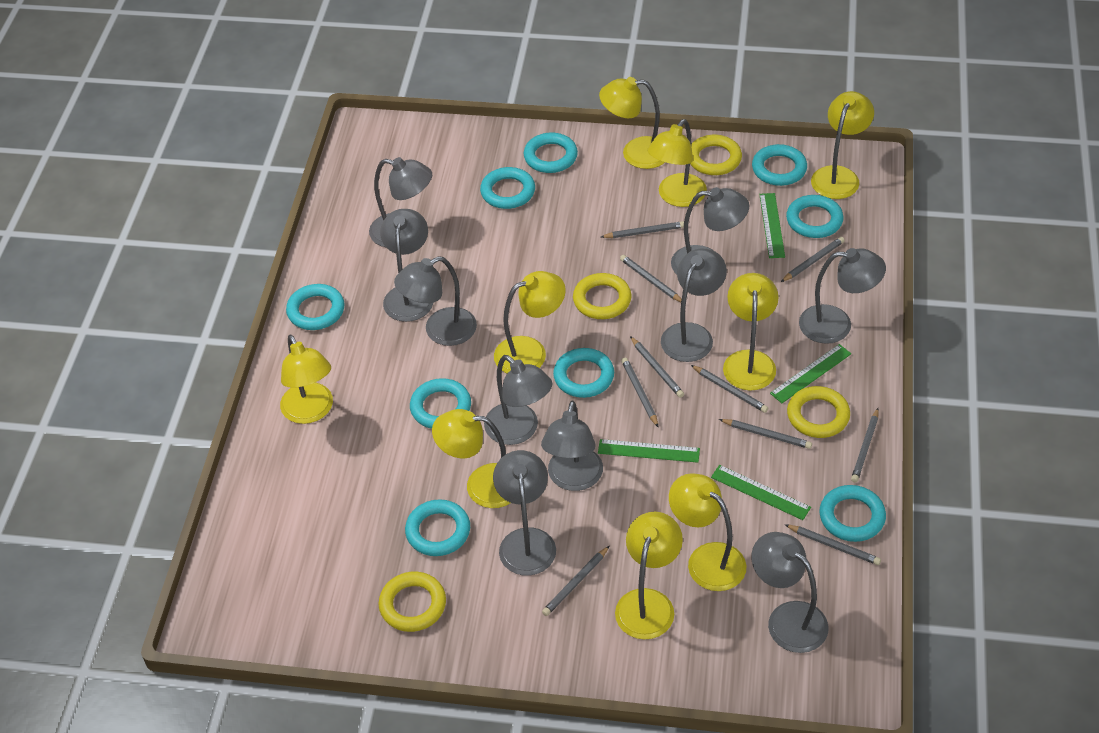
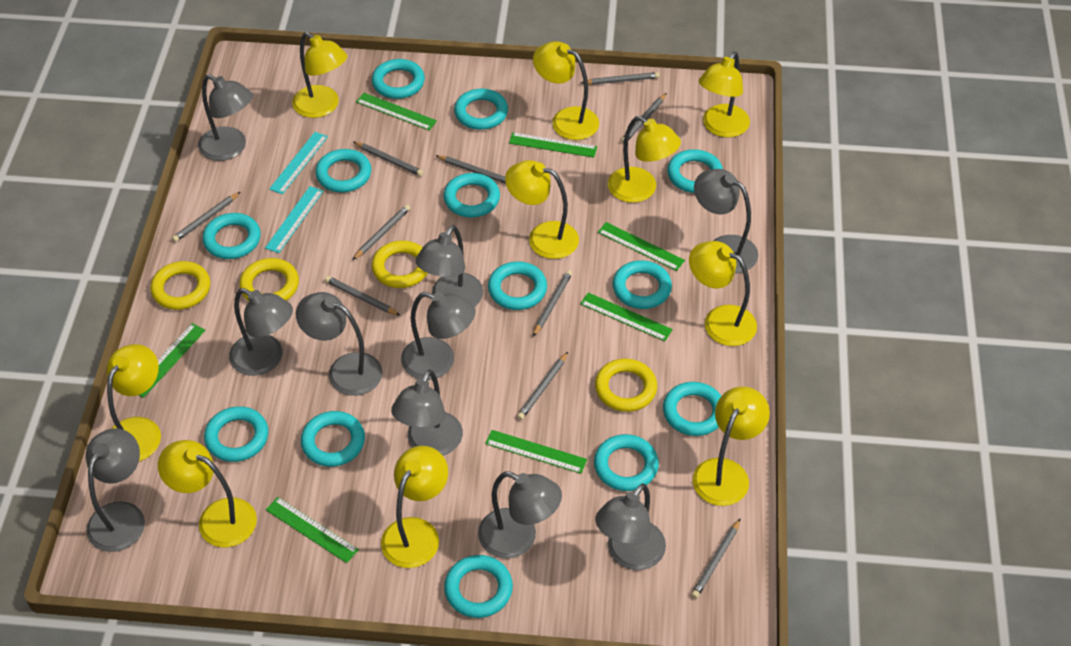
green ruler: [598,439,700,463] [711,465,811,520] [759,193,785,258] [770,344,851,403] = 4 -> [139,323,206,398] [266,497,359,563] [356,93,437,130] [485,430,587,474] [509,132,597,158] [580,293,673,341] [598,222,685,271] = 7
turquoise ring: [286,284,344,330] [405,499,470,556] [410,378,471,429] [480,167,535,209] [524,132,578,173] [553,348,614,398] [752,144,807,186] [786,195,844,238] [819,485,886,542] = 9 -> [202,213,261,259] [204,406,268,462] [301,411,365,467] [315,149,371,192] [372,59,425,99] [444,173,500,217] [444,555,513,618] [454,89,508,130] [488,261,547,310] [594,434,659,491] [613,260,672,309] [663,382,721,436] [667,149,723,193] = 13
turquoise ruler: none = 0 -> [265,186,323,253] [269,132,328,194] = 2
yellow lamp: [280,335,333,424] [432,409,510,508] [494,271,566,373] [599,77,665,169] [615,512,683,639] [647,119,707,207] [669,473,746,591] [723,273,778,391] [811,91,874,199] = 9 -> [107,344,161,462] [158,440,257,547] [292,32,347,118] [381,446,448,568] [505,160,579,259] [533,41,599,140] [608,116,681,203] [689,241,757,346] [692,386,770,506] [699,52,750,138] = 10

